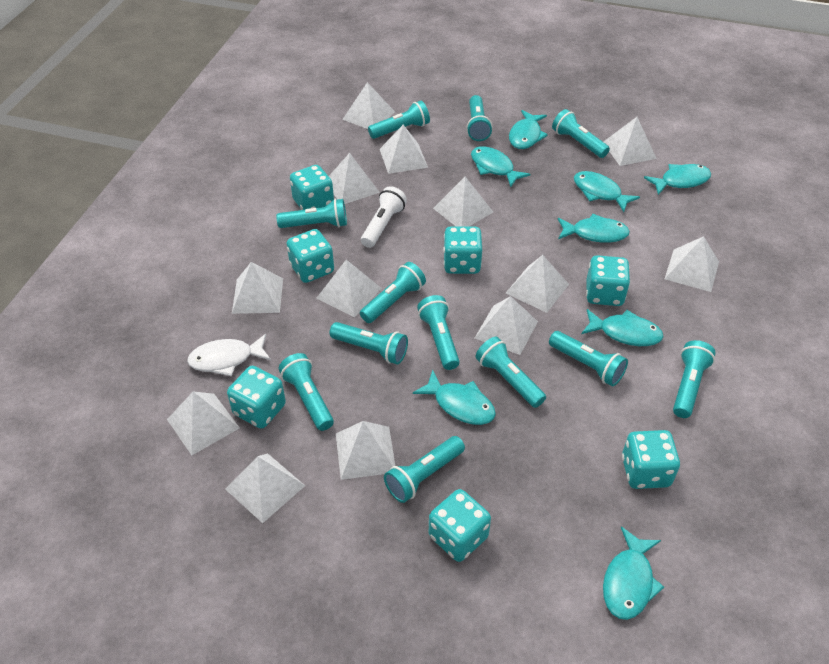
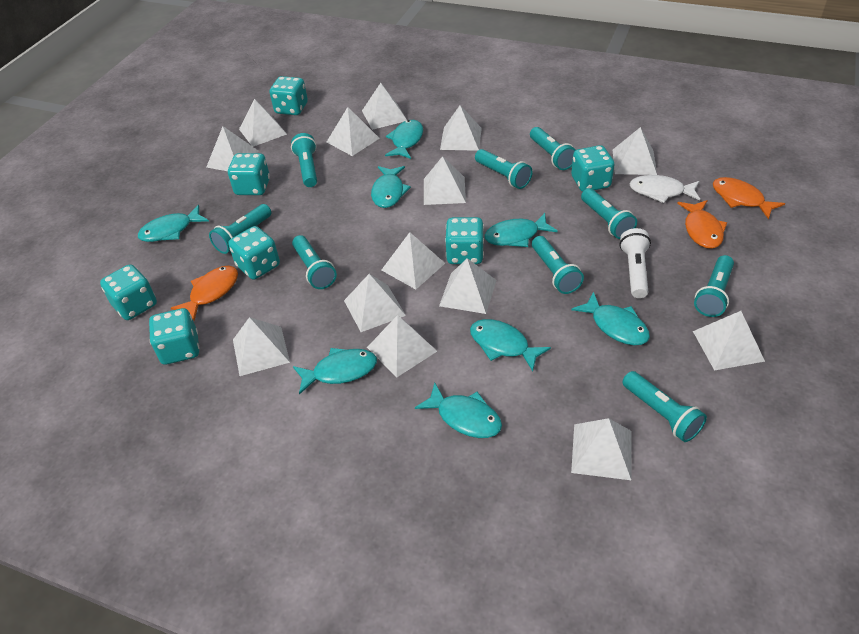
orange fish: none = 0 -> [171,266,238,321] [677,200,727,249] [713,177,785,219] = 3
turquoise flashlight: [276,199,347,228] [279,353,334,431] [330,322,408,364] [360,262,426,323] [368,101,430,139] [384,436,465,503] [417,295,460,370] [466,95,492,141] [475,337,546,408] [549,331,628,386] [552,109,610,158] [673,340,715,418] = 12 -> [209,204,271,254] [291,133,317,187] [292,235,337,289] [475,149,533,189] [530,127,576,170] [532,236,584,294] [581,188,637,239] [622,371,707,442] [694,255,734,317] = 9
white pyramid: [167,391,240,455] [225,454,305,523] [232,262,283,314] [316,260,382,318] [329,153,380,204] [336,421,395,480] [342,82,395,129] [380,125,428,174] [433,177,493,226] [475,296,538,355] [506,255,569,313] [603,117,657,166] [665,236,719,292] = 13 -> [206,126,259,171] [233,317,290,376] [239,99,287,147] [327,107,380,156] [344,274,406,332] [362,83,407,130] [367,315,437,378] [382,232,445,289] [424,156,466,205] [439,258,496,314] [440,105,482,151] [571,418,632,480] [613,127,657,175] [693,311,765,371] = 14

